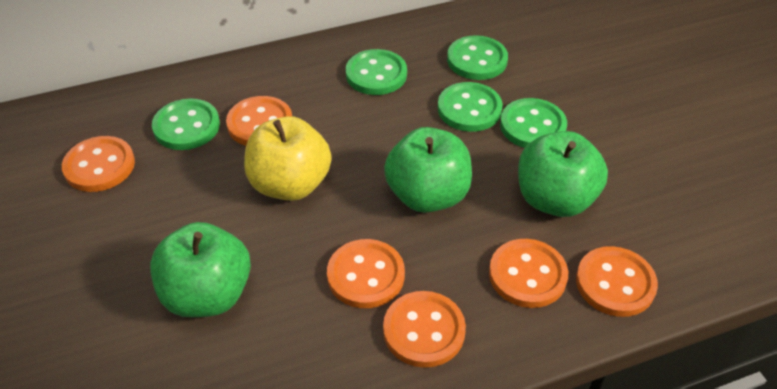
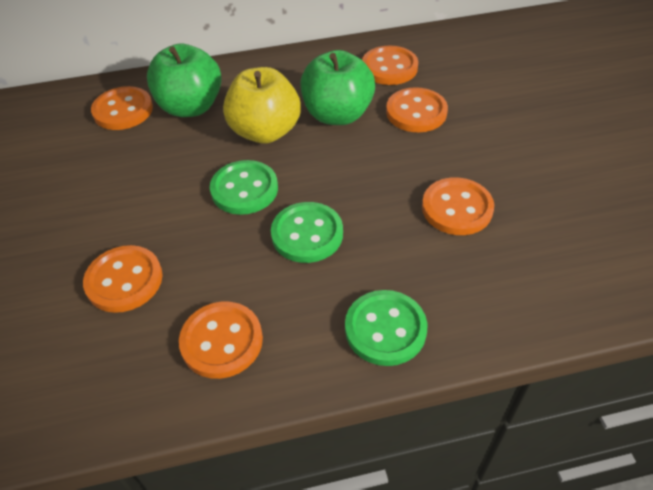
green apple: [150,222,251,317] [384,127,472,213] [518,131,608,217] = 3 -> [147,44,222,117] [300,50,375,125] = 2
green button: [152,98,220,150] [346,49,407,95] [438,82,503,132] [447,35,508,80] [500,98,567,148] = 5 -> [210,160,278,215] [271,202,343,263] [345,290,427,366] = 3

